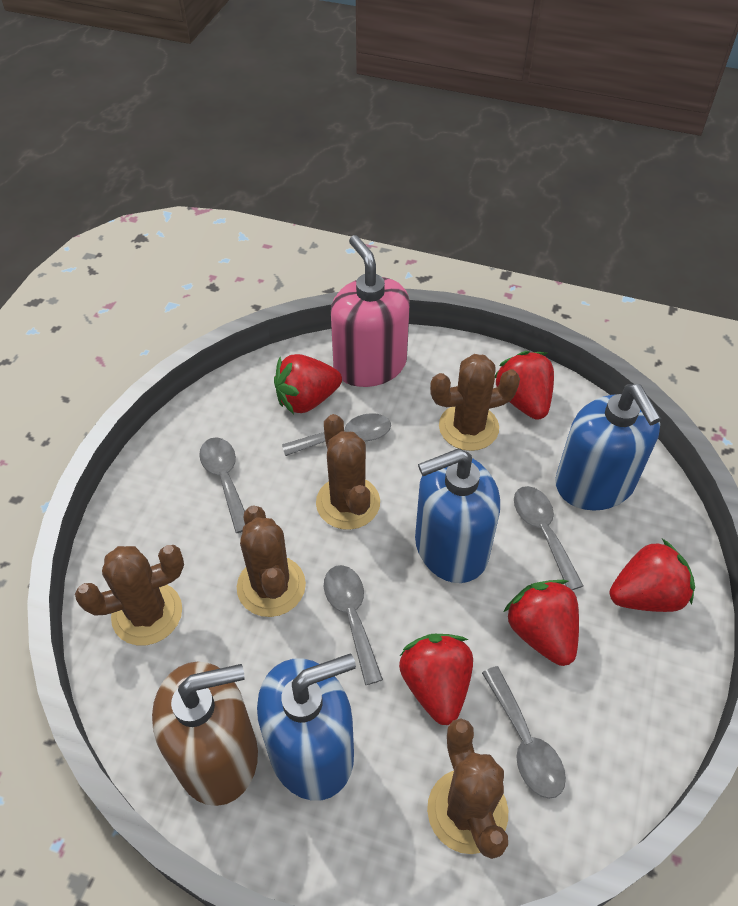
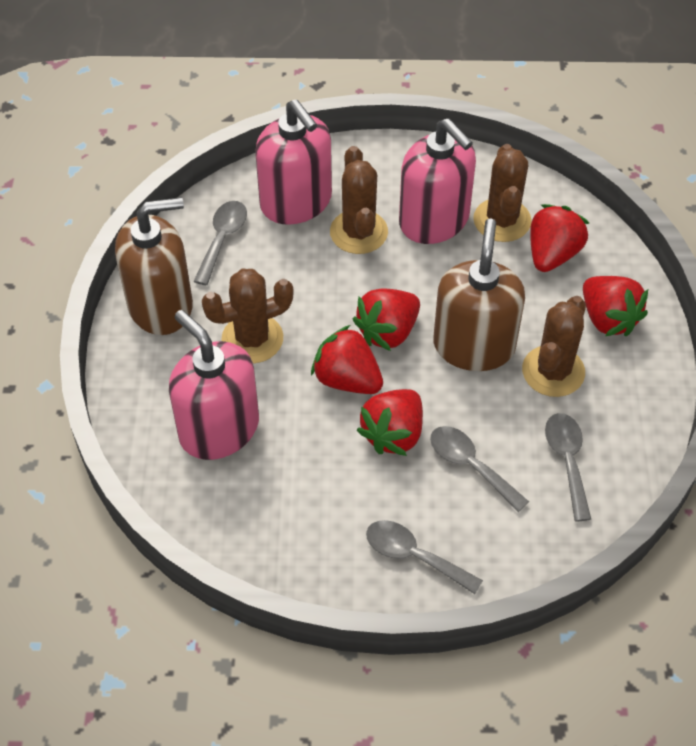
blue soap dispenser: [257,654,356,801] [415,448,500,583] [555,384,661,511] = 3 -> none = 0
brown cactus: [75,545,184,645] [237,505,306,617] [316,414,380,530] [427,718,508,859] [430,354,520,451] = 5 -> [202,269,294,363] [330,146,388,254] [473,144,532,242] [522,296,586,397] = 4
brown soap dispenser: [152,661,258,806] = 1 -> [115,197,193,335] [433,219,525,371] = 2
grey spoon: [199,437,245,533] [282,413,391,456] [324,565,383,685] [482,666,566,799] [514,486,583,590] = 5 -> [193,201,247,286] [366,520,483,594] [430,426,529,512] [545,413,591,521] = 4
pink soap dispenser: [331,235,410,387] = 1 -> [169,310,259,460] [255,99,332,225] [399,118,476,244] = 3

